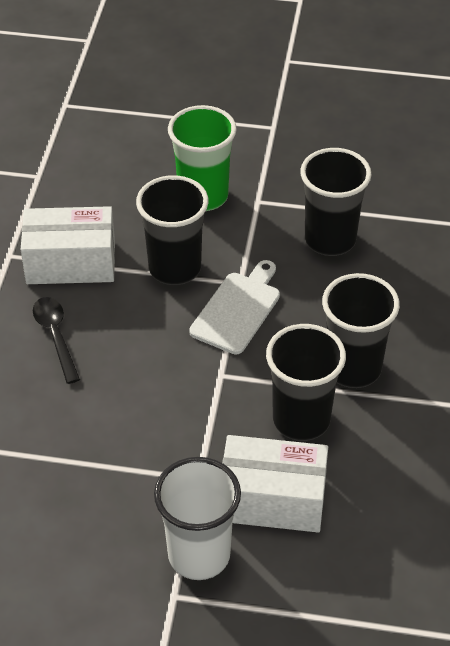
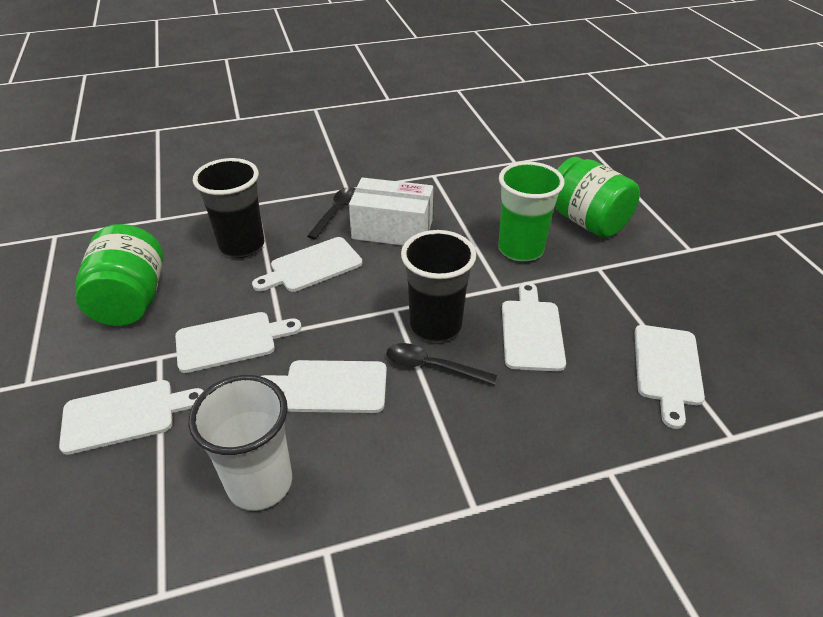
black cup: [136,175,208,285] [266,324,346,441] [300,148,371,256] [322,273,400,388] = 4 -> [193,158,264,258] [401,230,476,342] = 2
black spoon: [33,297,80,384] = 1 -> [307,187,355,240] [387,343,497,385] = 2
green jar: none = 0 -> [75,224,164,326] [555,157,640,238] = 2
white box: [20,206,115,284] [222,435,328,533] = 2 -> [349,177,433,246] = 1
white cutting board: [189,260,280,354] = 1 -> [59,380,204,455] [175,312,301,373] [252,237,362,292] [260,360,387,413] [502,282,566,371] [634,325,705,429] = 6

